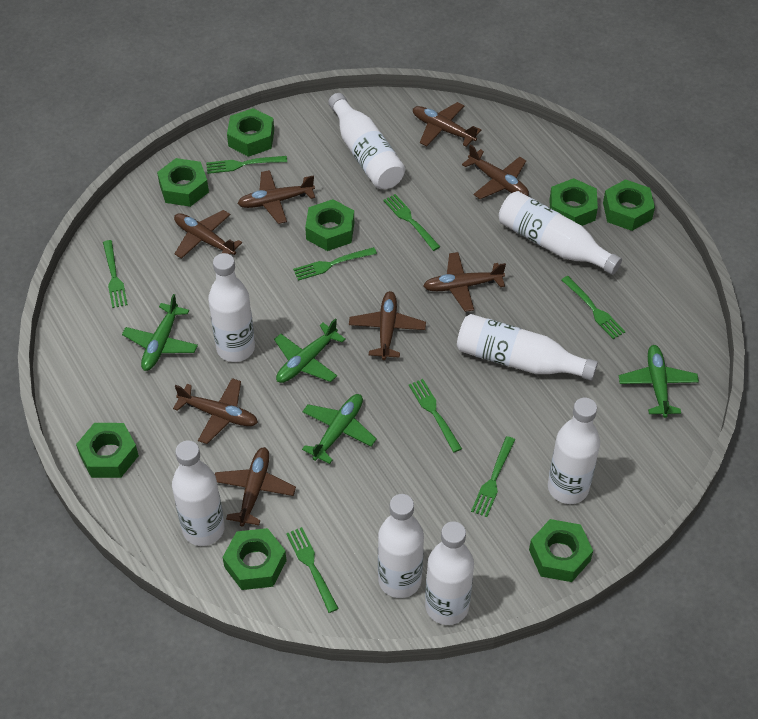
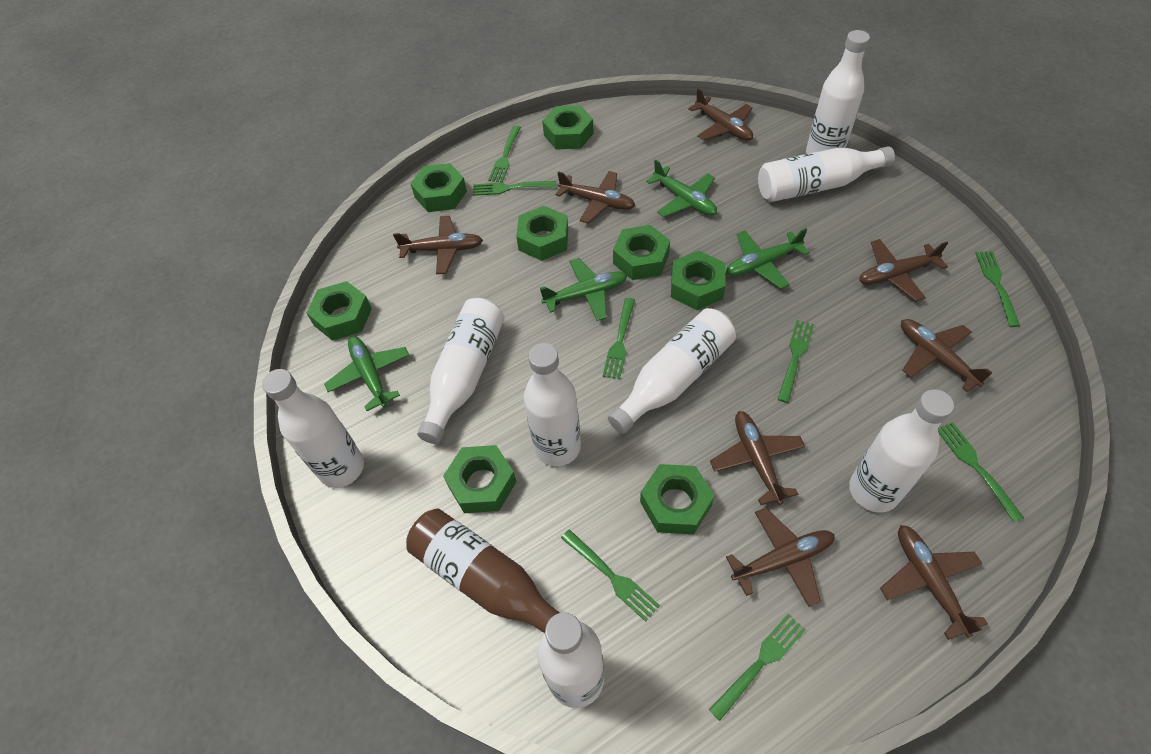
brown bottle: none = 0 -> [406,509,560,633] = 1

